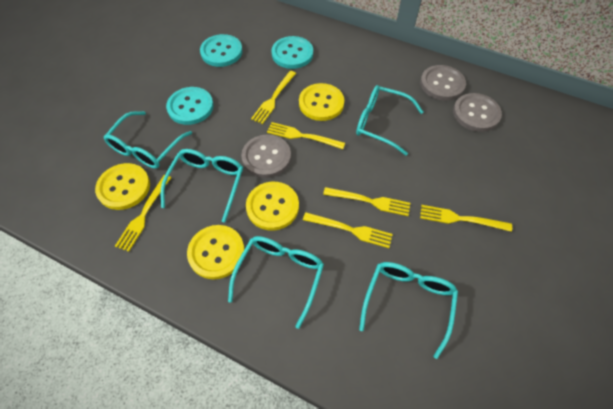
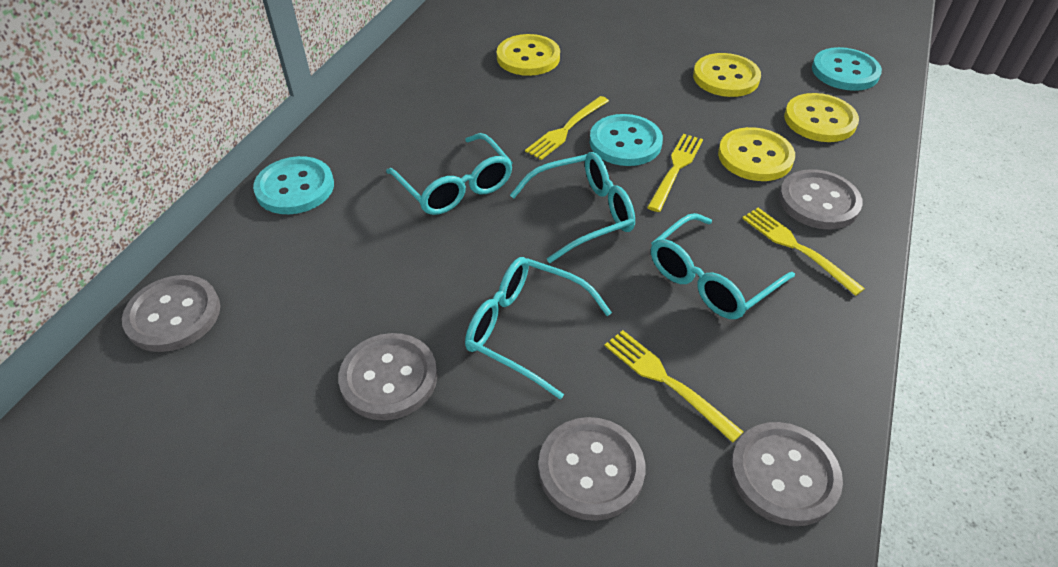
grey button: [241,135,291,178] [420,65,466,101] [453,93,502,132] = 3 -> [122,275,220,352] [338,333,438,420] [538,417,646,521] [730,422,843,526] [779,169,863,229] = 5
turquoise glasses: [103,111,192,169] [161,149,243,223] [228,236,324,329] [356,85,423,156] [359,262,458,359] = 5 -> [386,133,513,215] [465,257,612,399] [510,152,635,263] [651,213,795,319] = 4
yellow fork: [115,175,172,252] [251,71,296,124] [267,122,345,149] [303,212,393,248] [323,187,410,216] [420,205,512,232] = 6 -> [525,96,609,160] [605,330,743,443] [647,134,703,212] [742,208,865,296] = 4

